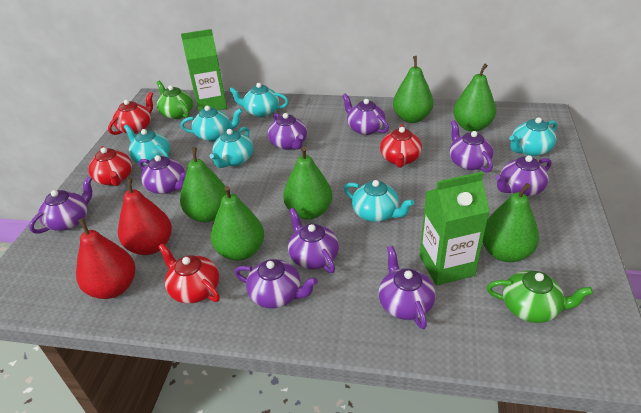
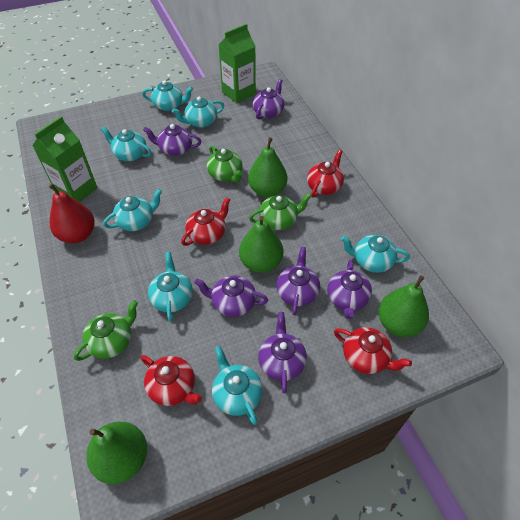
green pear: [180,147,227,222] [211,186,264,261] [283,147,332,219] [393,56,433,123] [453,64,496,132] [483,183,539,262] = 6 -> [86,422,147,484] [239,216,283,273] [248,137,287,197] [378,275,429,337] = 4
green teapot: [156,81,193,119] [487,270,593,323] = 2 -> [74,300,138,361] [207,146,243,183] [249,193,312,230] = 3
purple teapot: [29,176,92,234] [139,155,187,194] [234,259,318,308] [268,113,307,150] [288,208,339,273] [342,93,389,135] [379,246,436,329] [450,120,493,172] [495,155,551,196] = 9 -> [143,124,201,156] [194,275,268,317] [253,79,285,119] [258,312,307,393] [276,247,320,315] [327,260,372,319] = 6
red pear: [76,218,135,299] [118,178,172,255] = 2 -> [49,184,95,243] = 1
turquoise teapot: [124,124,170,166] [181,105,243,141] [210,127,253,168] [229,83,289,117] [344,180,414,222] [509,117,557,156] = 6 -> [100,126,152,161] [103,189,162,231] [142,80,193,111] [148,252,193,322] [172,97,224,128] [212,346,263,425] [341,235,410,273] = 7

